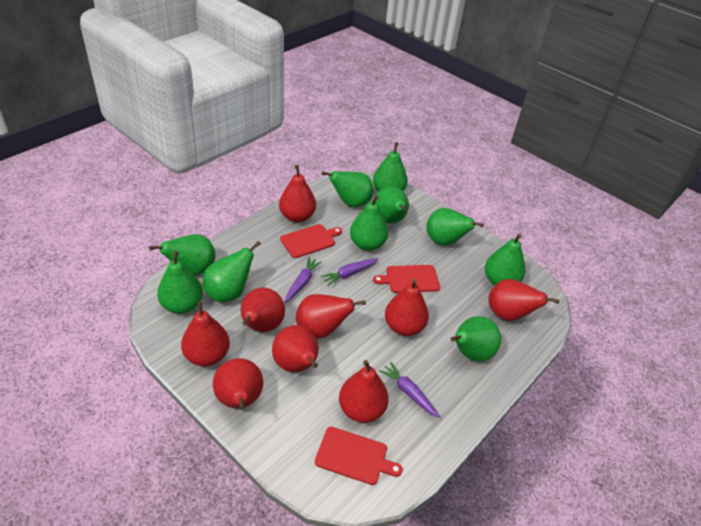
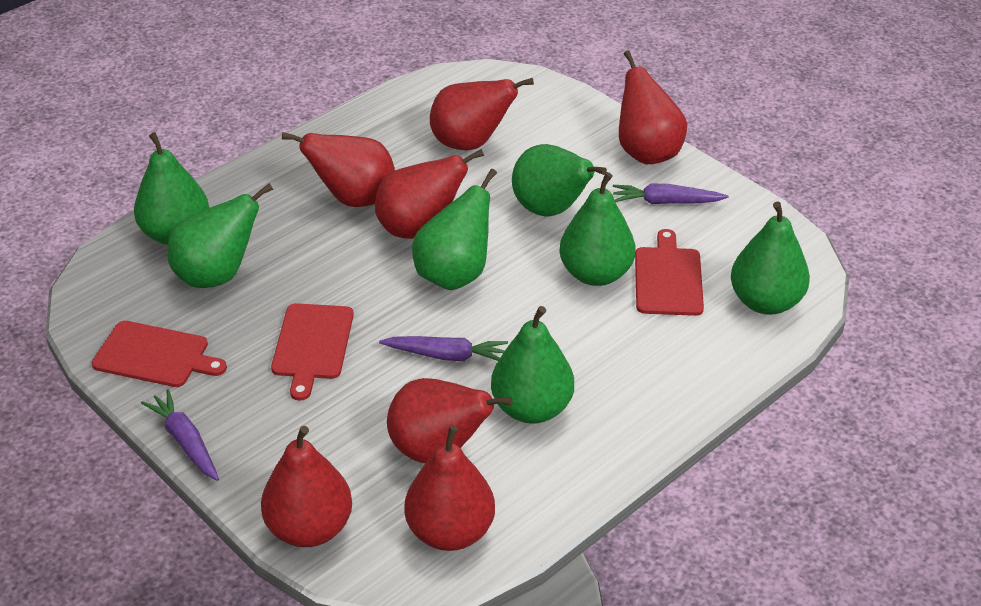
green pear: [149,234,216,276] [157,251,203,314] [203,241,261,302] [322,171,374,207] [350,195,388,251] [373,142,408,192] [375,187,409,223] [426,208,484,246] [451,316,501,362] [485,234,525,286] = 10 -> [134,132,209,245] [168,183,273,288] [412,169,497,290] [491,306,574,424] [512,144,607,217] [559,172,636,286] [731,201,810,315] = 7
red pear: [181,301,230,366] [213,358,263,410] [241,287,285,332] [272,325,319,372] [279,165,316,223] [296,294,366,338] [339,360,389,423] [385,279,429,336] [489,279,559,321] = 9 -> [261,426,352,547] [282,132,395,207] [375,149,484,239] [387,378,513,463] [404,425,495,551] [430,78,534,150] [619,50,687,164] = 7

